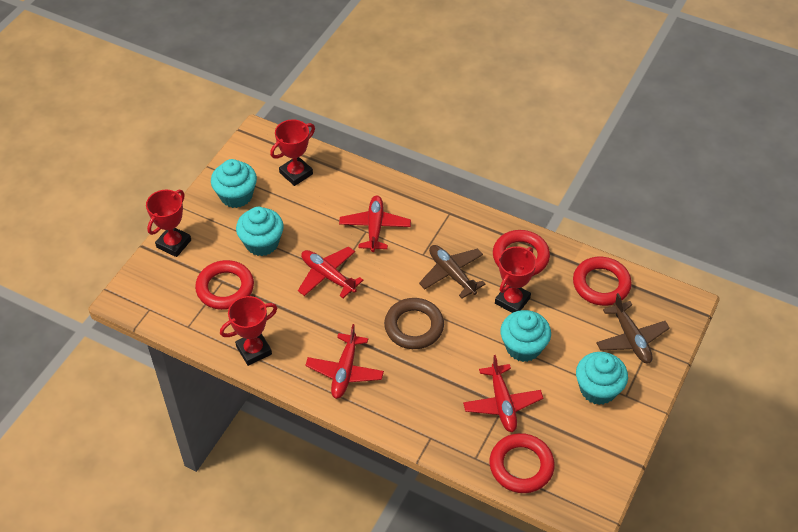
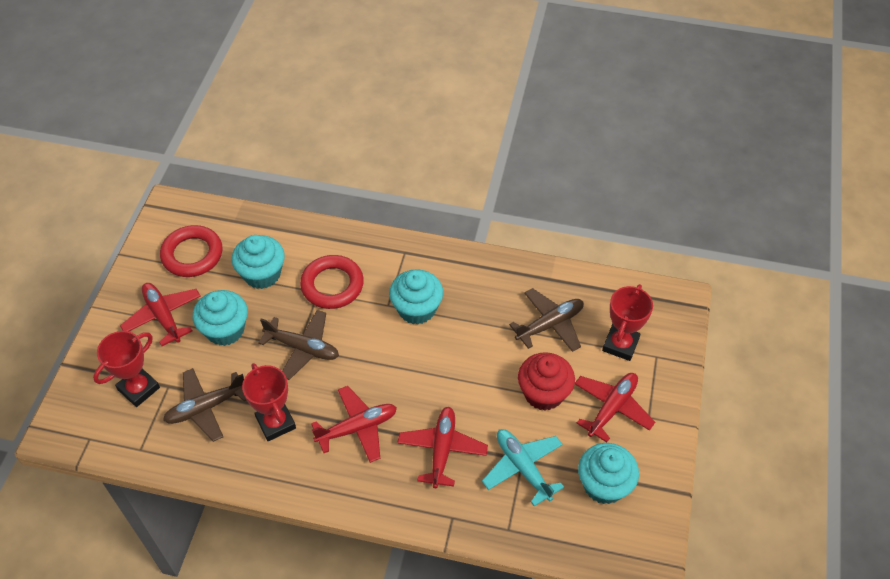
brown plane: [419,245,486,298] [596,293,670,363] = 2 -> [163,368,247,442] [258,310,339,380] [509,288,584,352] = 3
brown ring: [384,298,444,349] = 1 -> none = 0
red cupcake: none = 0 -> [518,352,575,411] = 1
red ring: [195,260,254,310] [490,433,555,493] [493,230,550,276] [573,257,632,306] = 4 -> [160,225,222,277] [300,255,364,309] = 2
red trophy: [146,190,191,257] [220,296,277,366] [270,119,315,186] [495,246,536,313] = 4 -> [93,331,160,407] [242,363,296,441] [602,284,653,361] = 3
turquoise plane: none = 0 -> [482,429,564,506] = 1

